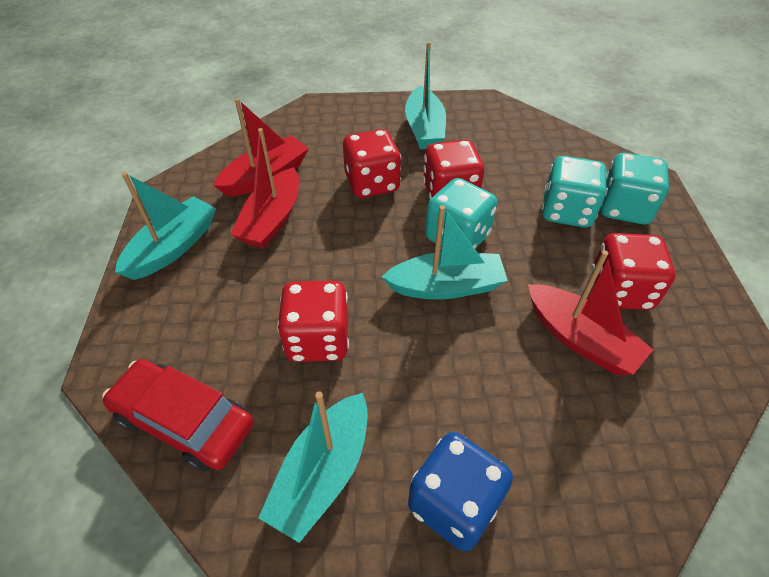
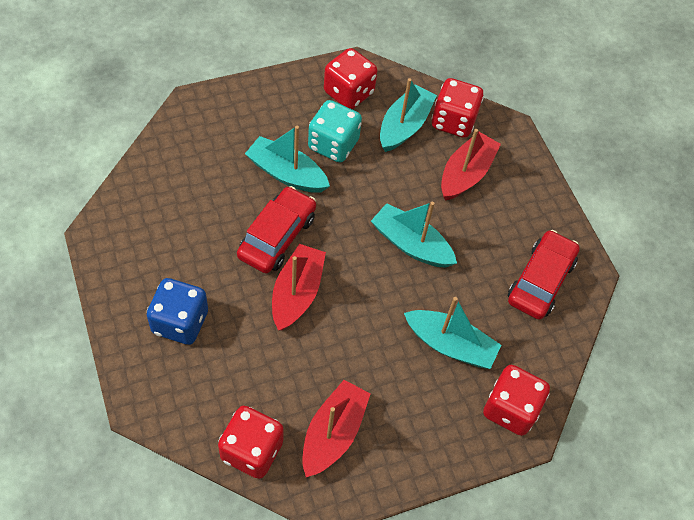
red car: [102,359,253,472] = 1 -> [237,186,316,273] [508,230,580,320] = 2
turquoise dice: [425,178,497,249] [542,156,607,228] [601,153,669,224] = 3 -> [308,100,362,163] = 1

